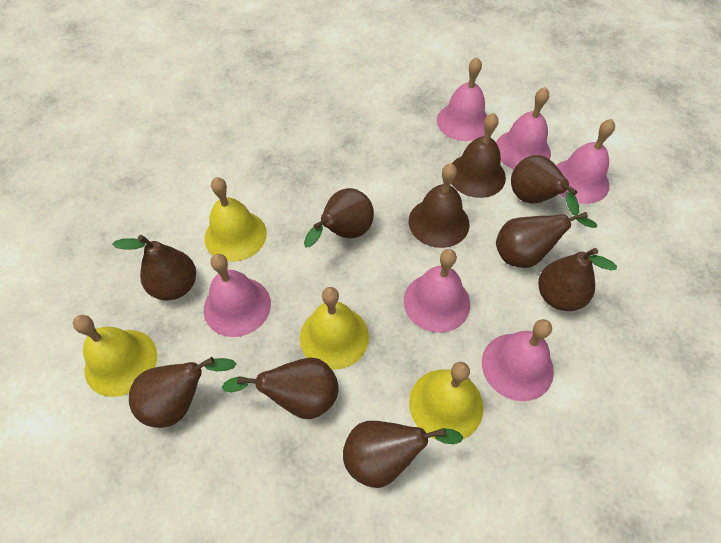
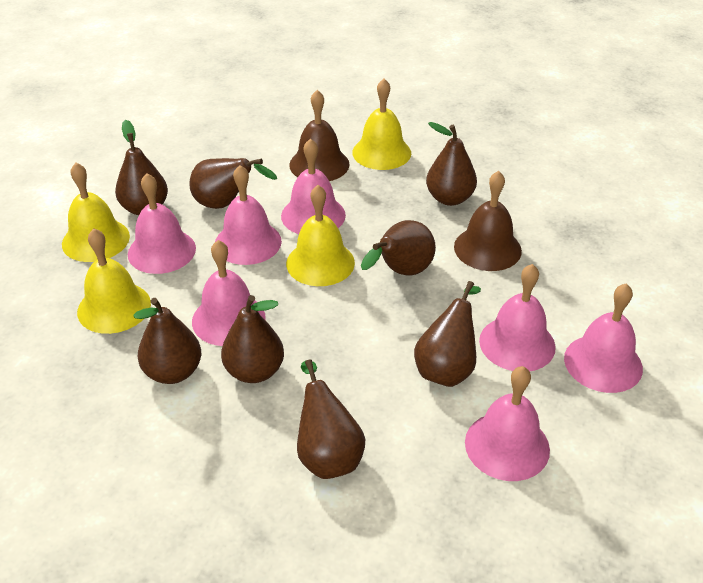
pink bell: [204,254,271,337] [404,249,470,333] [437,57,487,141] [482,319,554,401] [496,87,551,169] [556,119,615,204] = 6 -> [128,173,196,274] [192,240,266,346] [215,165,282,265] [281,138,346,234] [465,366,550,481] [479,264,556,372] [564,283,643,393] = 7

